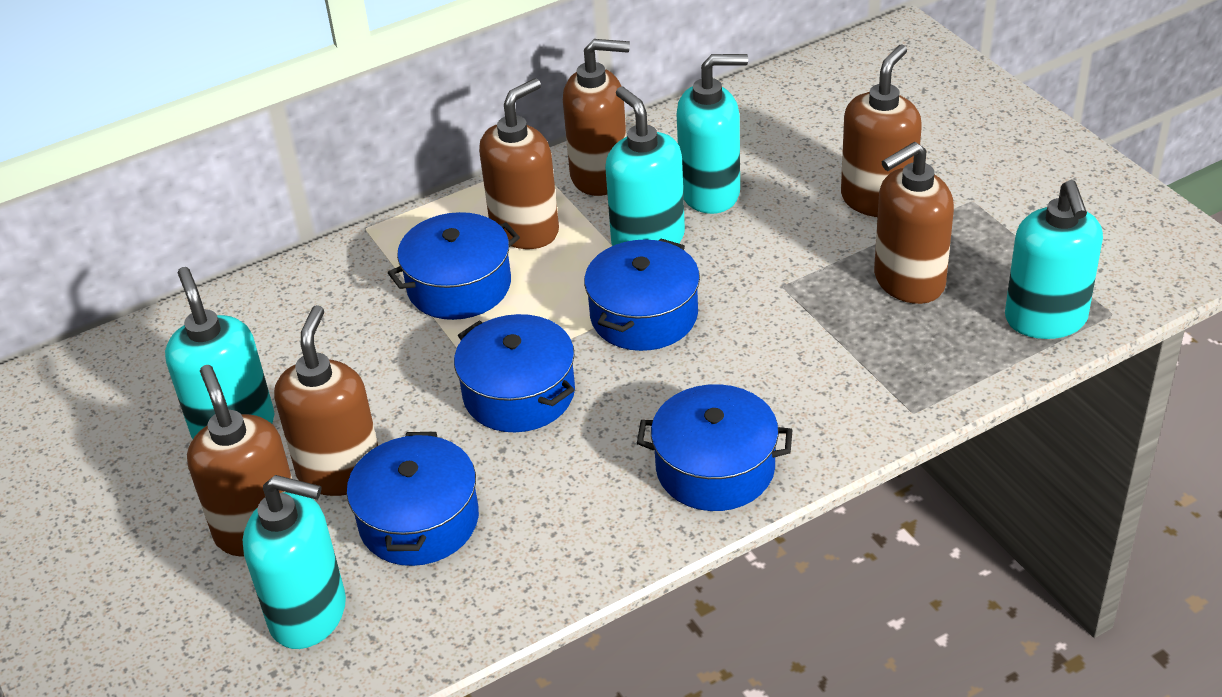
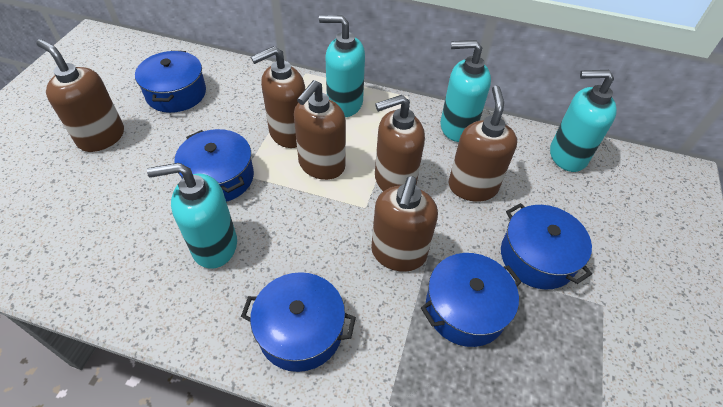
turquoise soap dispenser: [165,267,275,439] [243,475,346,649] [605,87,685,246] [677,54,748,214] [1005,180,1103,339] = 5 -> [147,163,237,269] [319,15,365,117] [440,40,491,142] [550,70,617,172] = 4

